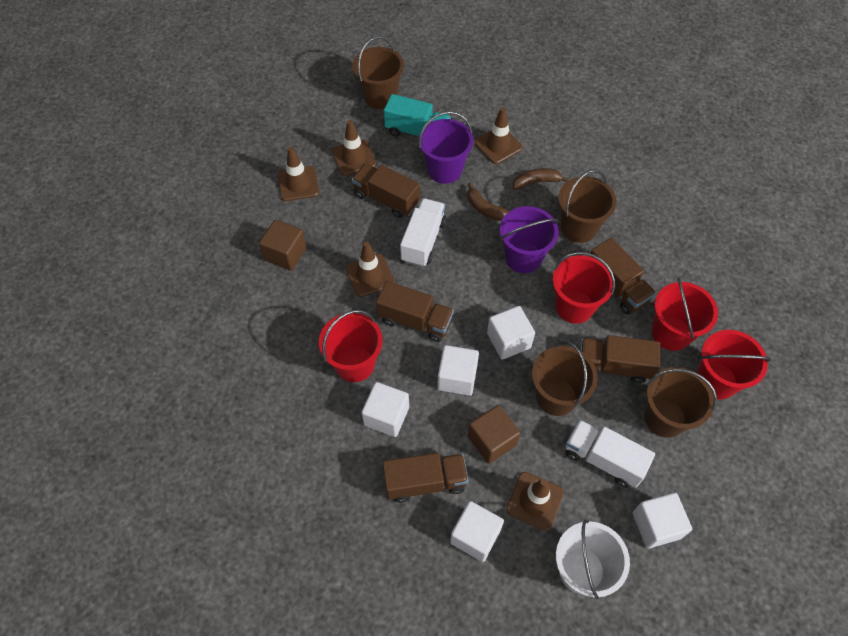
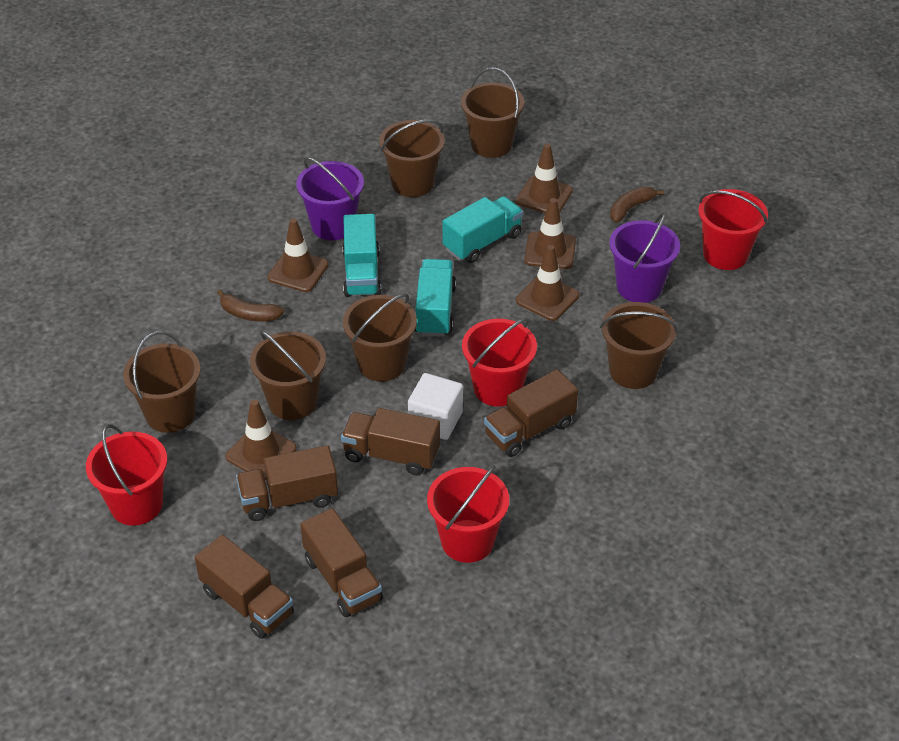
brown bucket: [353,36,404,109] [532,341,598,416] [558,169,616,243] [644,367,717,438] = 4 -> [123,331,200,433] [250,330,326,420] [343,293,417,382] [379,120,445,197] [461,68,525,158] [600,302,678,389] = 6
brown cube: [259,220,307,271] [468,405,520,464] = 2 -> none = 0
turquoise truck: [384,94,451,137] = 1 -> [342,214,381,297] [415,259,456,337] [442,196,523,263] = 3
white bucket: [556,519,630,599] = 1 -> none = 0
white cube: [361,382,409,437] [437,345,479,396] [450,501,504,562] [487,306,535,360] [632,493,692,548] = 5 -> [408,373,463,440] = 1
white truck: [400,198,446,267] [566,420,655,488] = 2 -> none = 0

